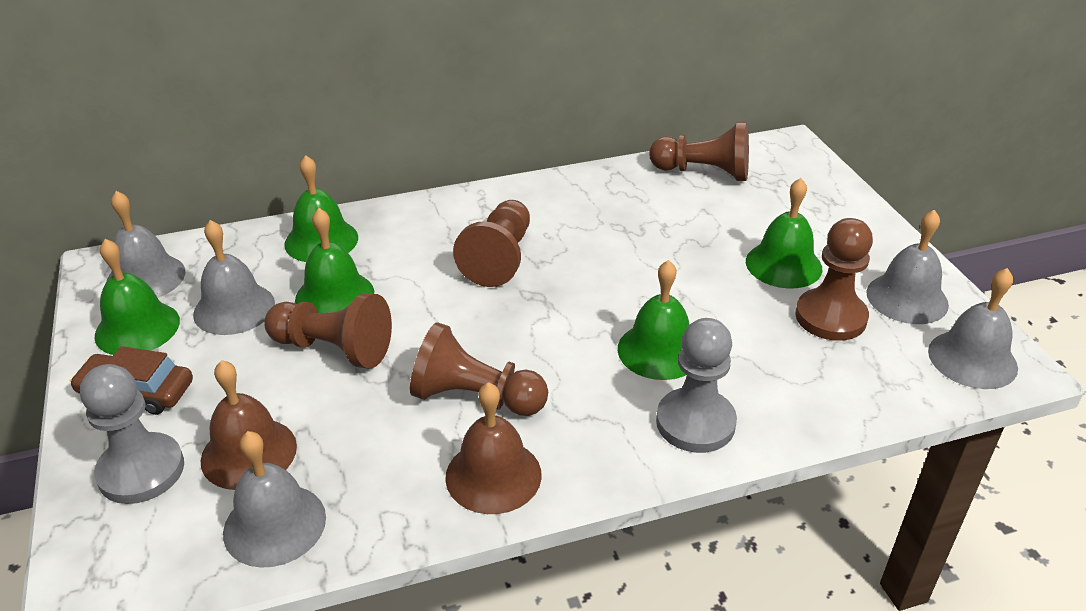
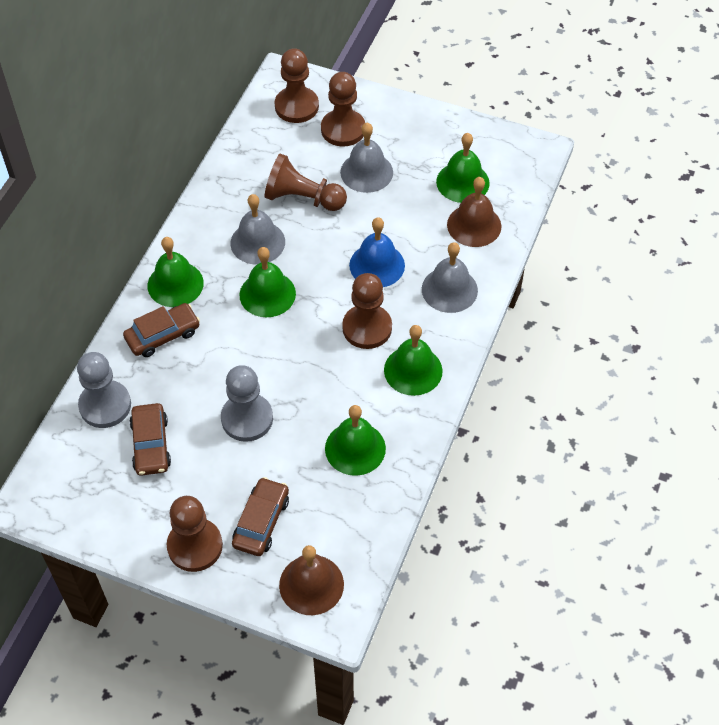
blue bell: none = 0 -> [349,217,405,287] = 1
brown car: [70,346,193,415] = 1 -> [123,303,200,357] [129,403,171,476] [232,477,289,556] = 3
grey bell: [106,191,185,298] [193,220,275,335] [223,431,326,568] [867,210,949,324] [928,268,1018,389] = 5 -> [230,194,285,264] [340,123,393,193] [422,242,478,313] = 3

